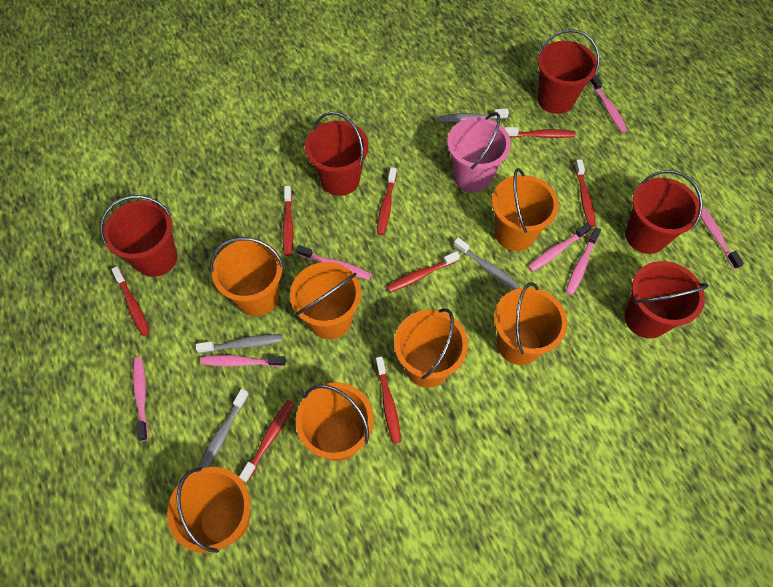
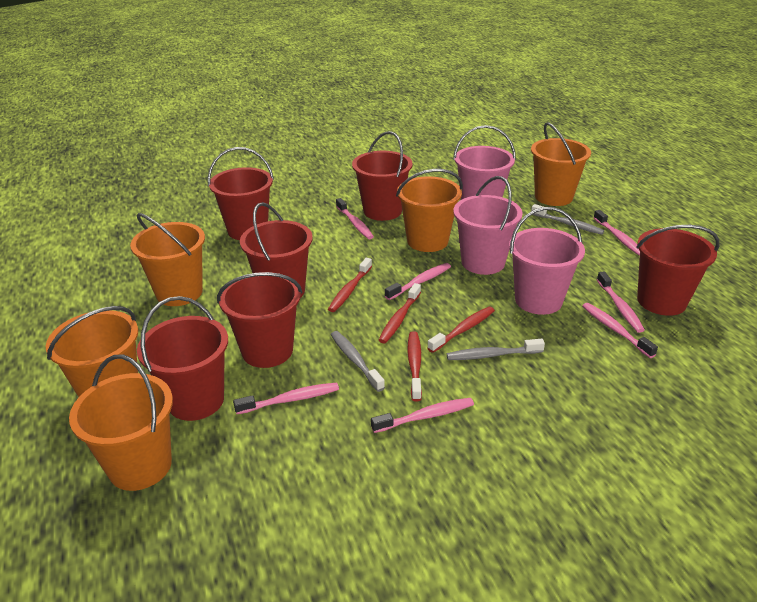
grey toothbrush: [196,334,282,354] [198,389,249,468] [437,108,509,122] [454,238,520,290] = 4 -> [331,331,385,392] [447,339,545,360] [531,204,604,235] = 3
orange bucket: [167,467,251,553] [210,237,284,316] [290,262,361,339] [296,382,374,461] [394,308,468,388] [492,168,559,251] [494,282,567,365] = 7 -> [46,306,138,397] [69,355,173,491] [130,213,205,306] [396,169,463,252] [531,122,591,206] = 5
pink bucket: [447,112,511,192] = 1 -> [453,125,516,200] [453,176,523,275] [509,207,585,315] = 3
red bucket: [100,195,177,277] [305,111,369,196] [538,29,600,114] [624,261,709,339] [625,170,703,254] = 5 -> [137,296,228,421] [208,147,274,240] [217,272,302,368] [240,202,313,297] [352,131,413,221] [636,225,719,316] = 6
red toothbrush: [111,266,150,336] [239,400,294,482] [282,186,293,256] [376,356,401,443] [377,167,397,235] [387,251,460,292] [504,127,576,138] [574,159,596,227] = 8 -> [328,258,372,312] [379,283,421,343] [407,331,422,401] [427,306,495,353] = 4

